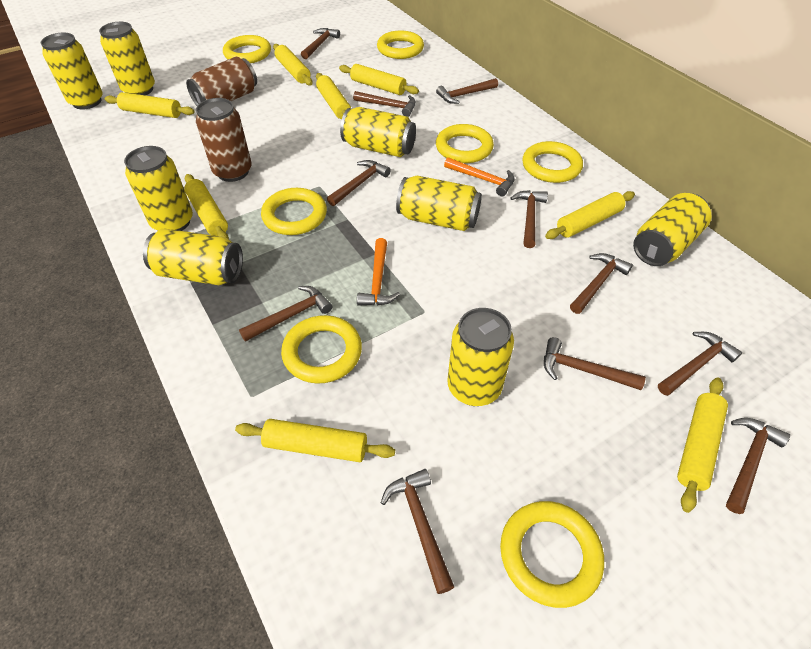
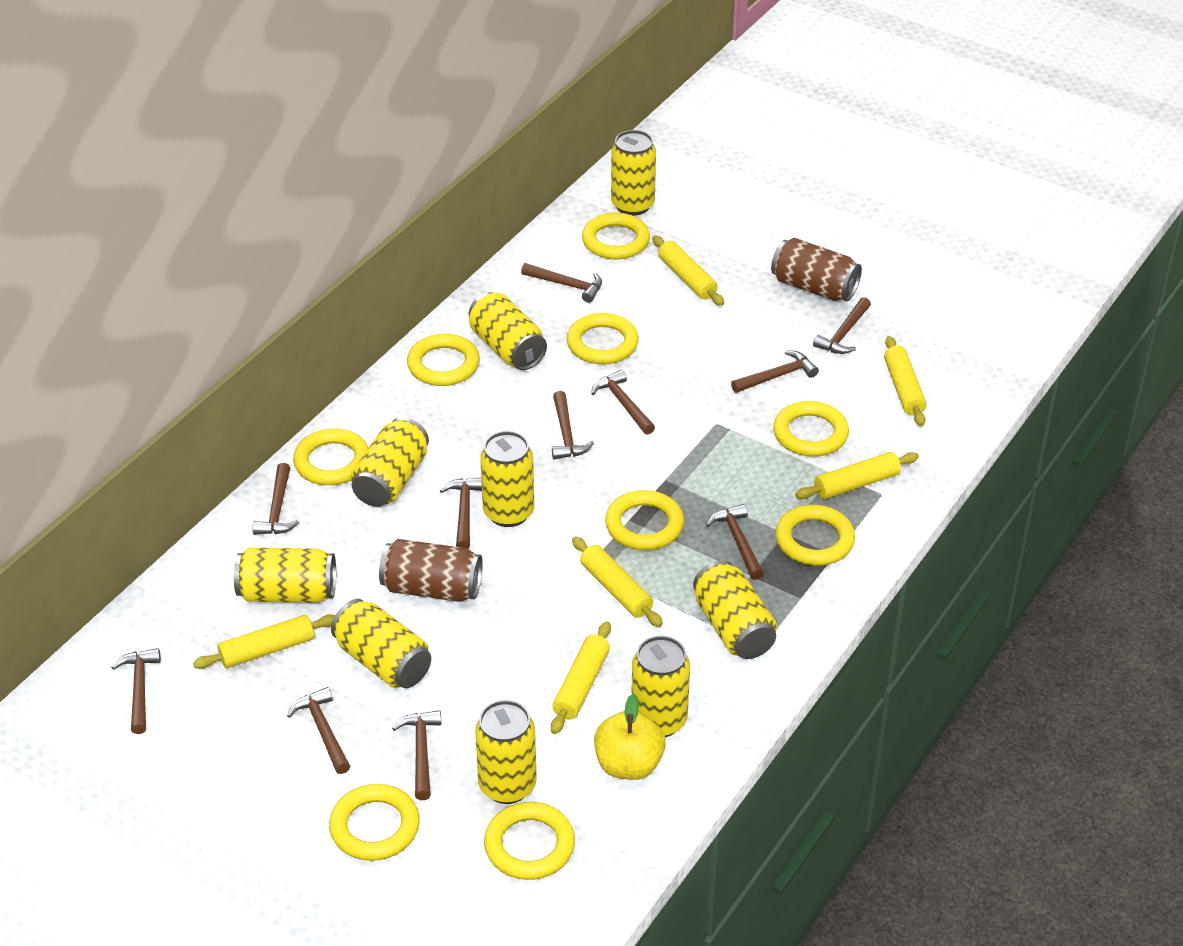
orange hammer: [357,238,400,306] [444,157,515,196] = 2 -> none = 0
yellow apple: none = 0 -> [594,694,666,780] = 1
yellow can: [41,33,103,109] [99,22,155,95] [124,146,193,231] [143,229,243,285] [340,107,416,157] [396,176,482,231] [447,308,514,406] [633,193,711,266] = 8 -> [234,548,336,603] [331,599,431,688] [351,417,429,507] [469,292,547,370] [475,700,537,804] [480,431,534,527] [611,130,656,216] [631,636,690,737] [693,560,777,659] = 9
yellow ring: [223,35,271,63] [261,188,327,235] [281,315,362,383] [377,30,424,59] [436,124,494,163] [500,501,604,608] [522,141,583,183] = 7 -> [293,428,368,485] [329,784,420,861] [407,334,480,386] [484,802,575,880] [567,313,639,364] [582,213,650,259] [605,490,684,550] [773,401,849,457] [775,505,855,565] = 9
yellow rolling pin: [105,92,194,118] [184,174,229,239] [235,419,395,462] [273,44,313,85] [316,73,351,119] [339,64,419,95] [545,191,635,239] [677,378,728,513] = 8 -> [193,614,335,669] [551,622,611,734] [572,536,663,627] [652,235,724,306] [795,452,919,499] [884,336,927,426] = 6

